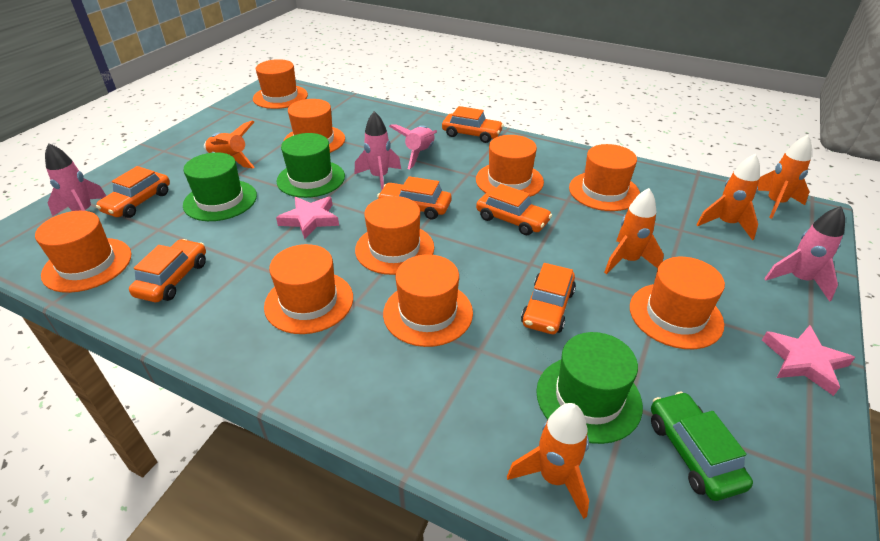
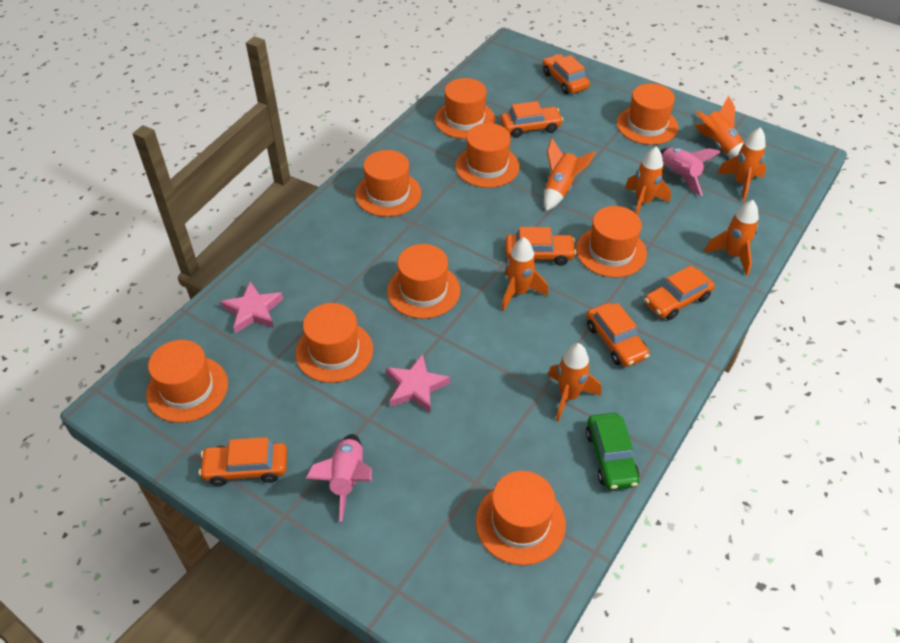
green hat: [183,152,257,221] [276,133,345,198] [536,332,643,444] = 3 -> none = 0
orange rocket: [204,120,255,168] [507,403,589,519] [604,188,664,274] [696,153,760,240] [758,135,812,219] = 5 -> [501,237,548,311] [544,138,596,211] [548,343,601,422] [625,146,671,215] [694,95,744,158] [704,200,759,276] [717,127,766,202] = 7
pink rocket: [45,143,106,216] [355,111,401,190] [389,125,437,169] [764,206,845,302] = 4 -> [306,434,372,521] [660,148,721,196] = 2

